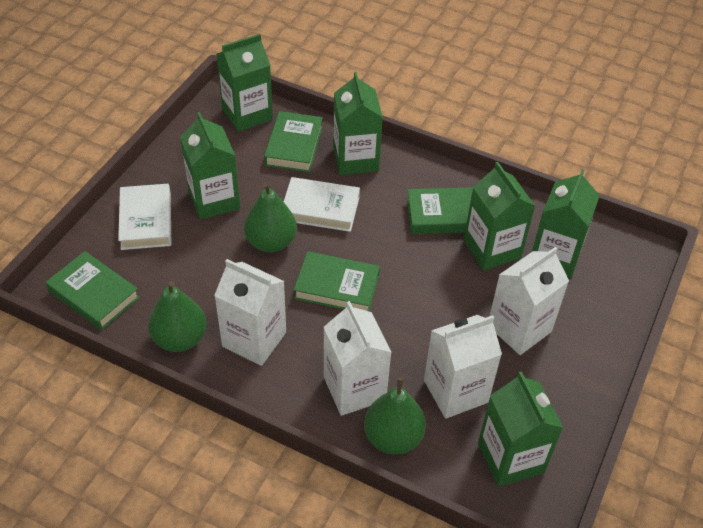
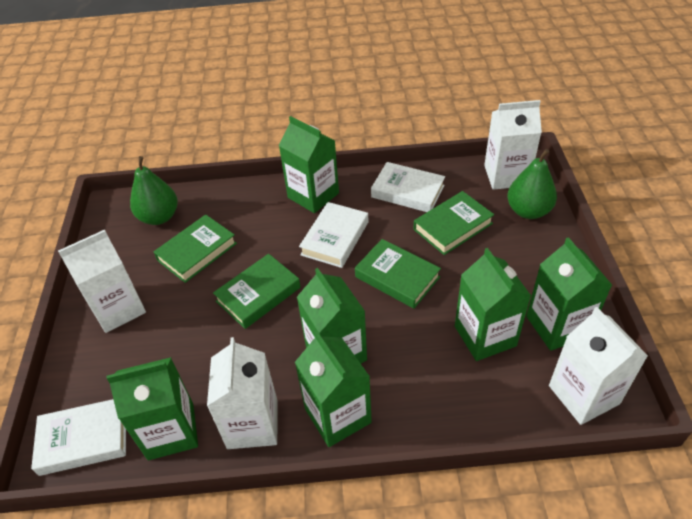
green pear: [148,281,207,352] [244,183,297,252] [364,377,426,455] = 3 -> [130,156,178,225] [507,149,557,219] = 2
white book: [118,184,171,250] [284,177,360,232] = 2 -> [31,399,126,476] [299,202,369,268] [371,162,445,212] = 3

